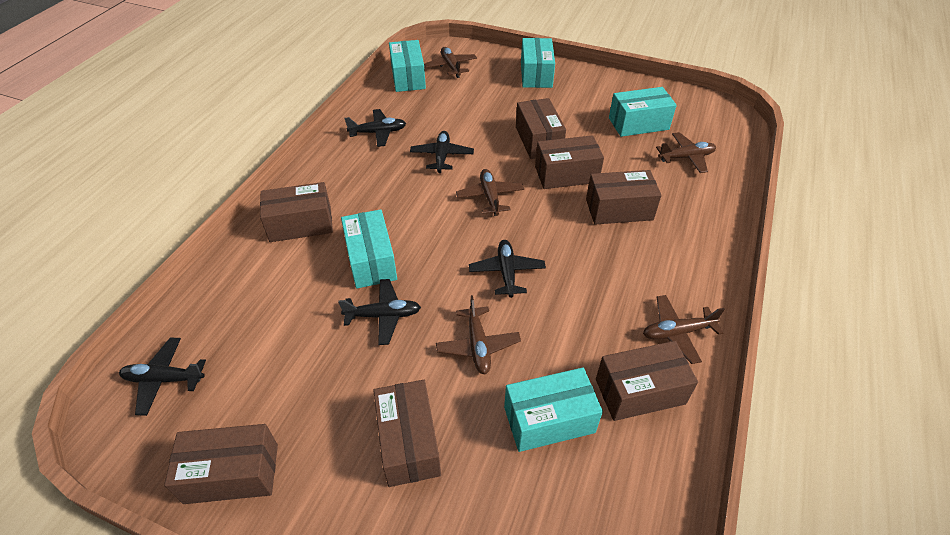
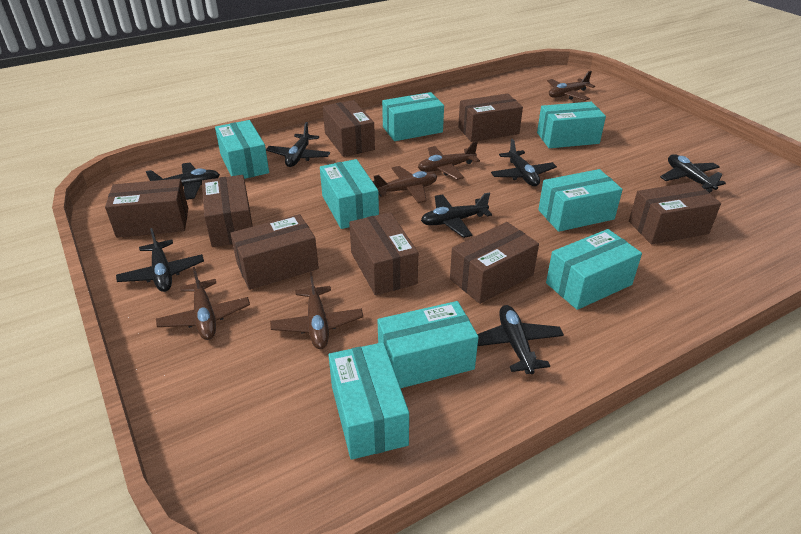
black plane: [119,338,206,416] [338,279,421,345] [344,109,406,147] [410,131,474,173] [469,240,546,298] = 5 -> [116,228,204,292] [146,162,220,200] [266,122,330,167] [421,193,492,238] [478,305,564,374] [491,139,557,186] [660,154,726,193] = 7
brown box: [164,424,278,504] [260,182,333,242] [373,380,441,487] [516,98,566,159] [535,135,604,189] [586,170,662,225] [596,341,698,421] = 7 -> [105,179,188,238] [202,175,253,247] [230,214,319,290] [323,100,375,157] [349,212,418,295] [450,222,539,304] [458,93,523,142] [629,182,721,245] = 8
turquoise box: [341,209,397,289] [389,40,426,92] [504,367,603,452] [521,38,555,88] [609,87,677,137] = 5 -> [215,120,269,179] [320,159,379,229] [329,342,409,460] [377,301,478,388] [382,92,444,141] [537,102,606,148] [538,169,623,232] [546,229,642,310] = 8

